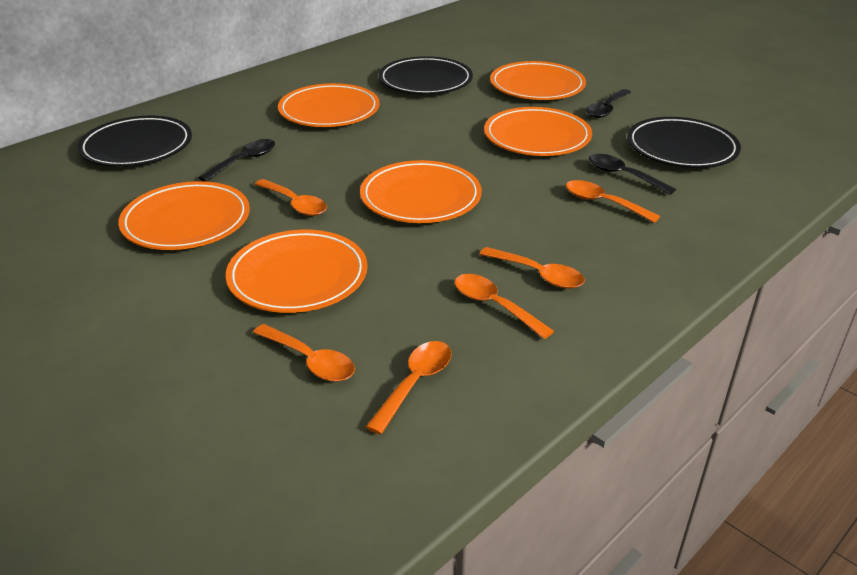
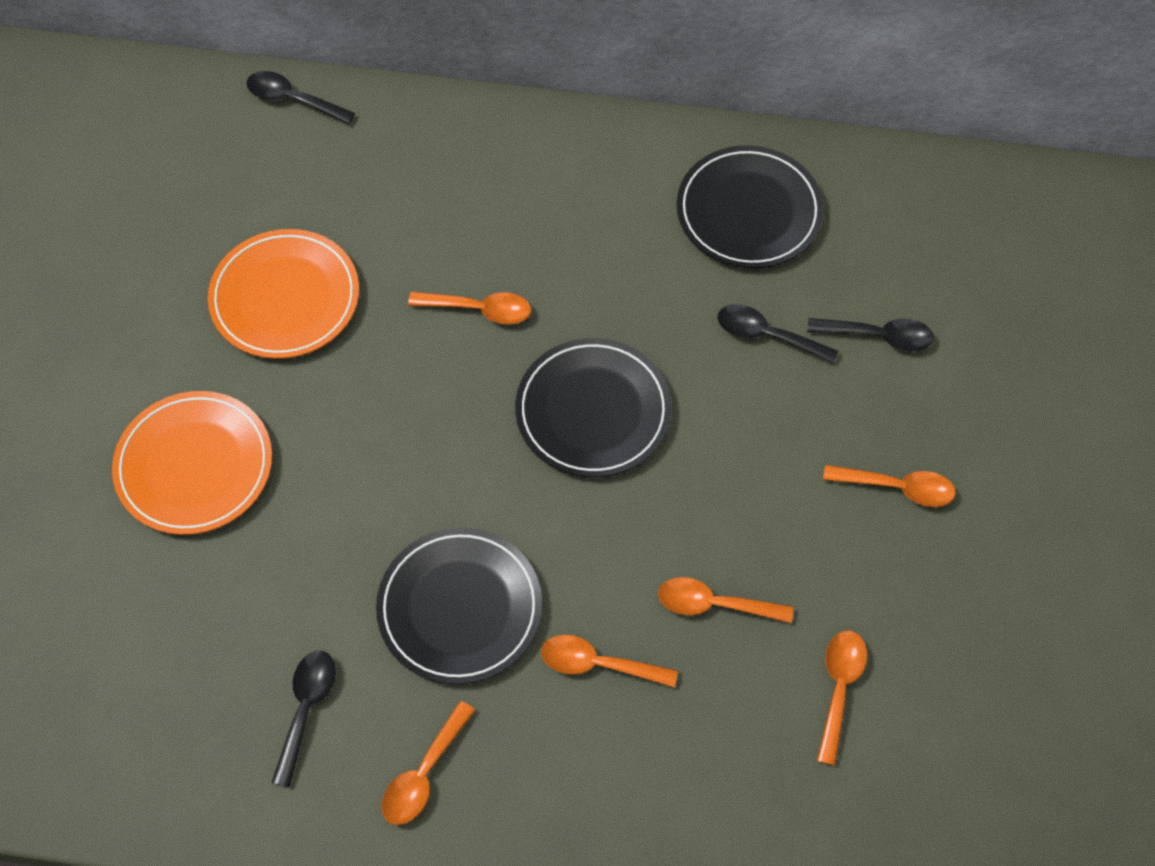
black spoon: [198,139,275,182] [586,89,631,118] [589,154,676,195] = 3 -> [246,71,355,124] [271,651,336,787] [717,304,838,364] [807,318,934,351] = 4
orange plate: [118,181,250,250] [226,230,368,313] [278,83,380,127] [360,160,482,223] [484,107,592,156] [490,61,586,100] = 6 -> [112,391,272,535] [208,229,359,359] = 2

